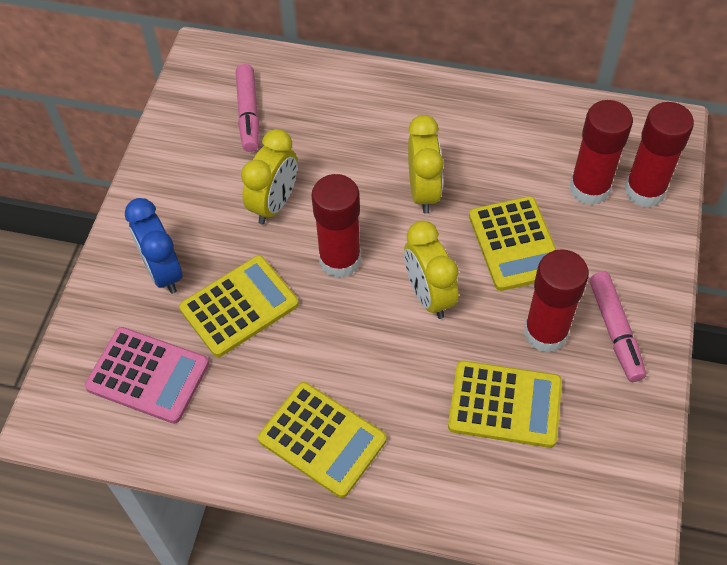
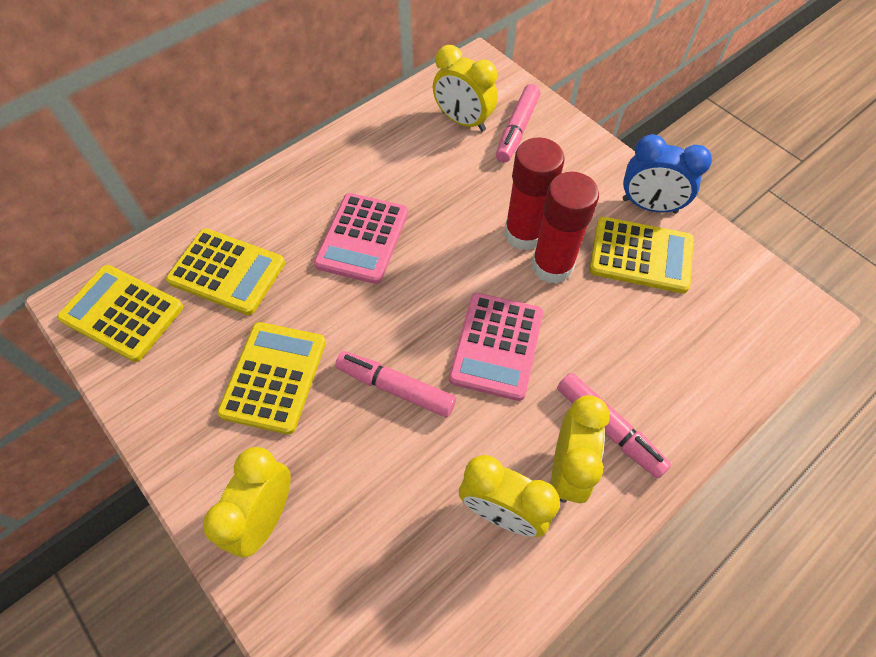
pink calculator: [85,327,209,424] = 1 -> [314,193,408,284] [449,293,543,401] = 2
pink marker: [236,64,259,152] [589,271,646,382] = 2 -> [335,351,456,417] [496,84,541,163] [557,373,671,479] = 3
red glue stick: [311,174,361,278] [524,249,589,353] [569,100,633,205] [625,102,694,207] = 4 -> [504,137,565,251] [532,172,599,284] = 2
yellow clock: [241,129,297,225] [404,221,459,319] [408,115,444,214] = 3 -> [203,447,291,557] [433,45,498,132] [459,455,560,537] [551,395,610,503] = 4

